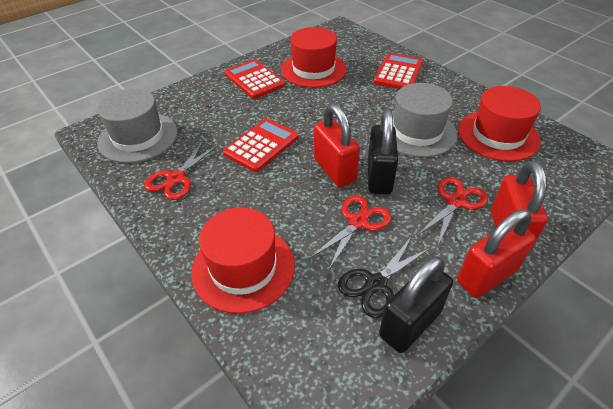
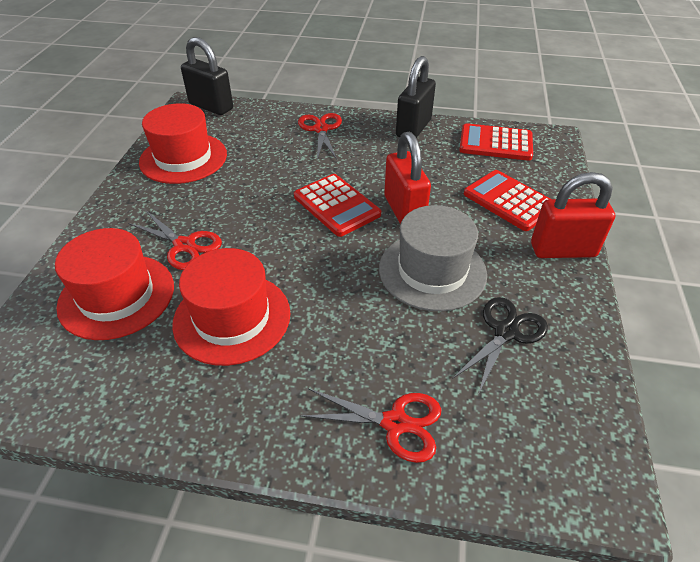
grey hat: [97,88,178,163] [379,83,457,157] = 2 -> [379,205,487,311] = 1
red padlock: [314,104,360,187] [457,209,536,298] [491,161,548,252] = 3 -> [384,132,431,224] [531,172,615,258] = 2

